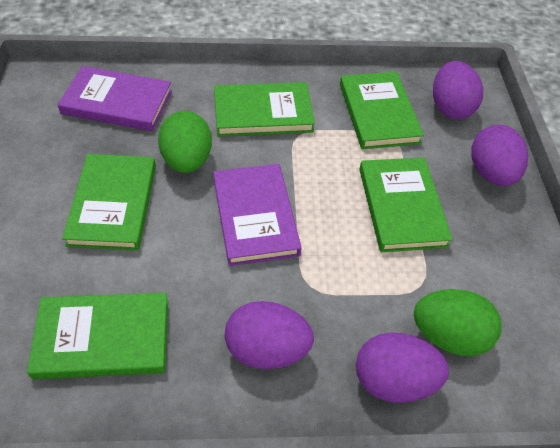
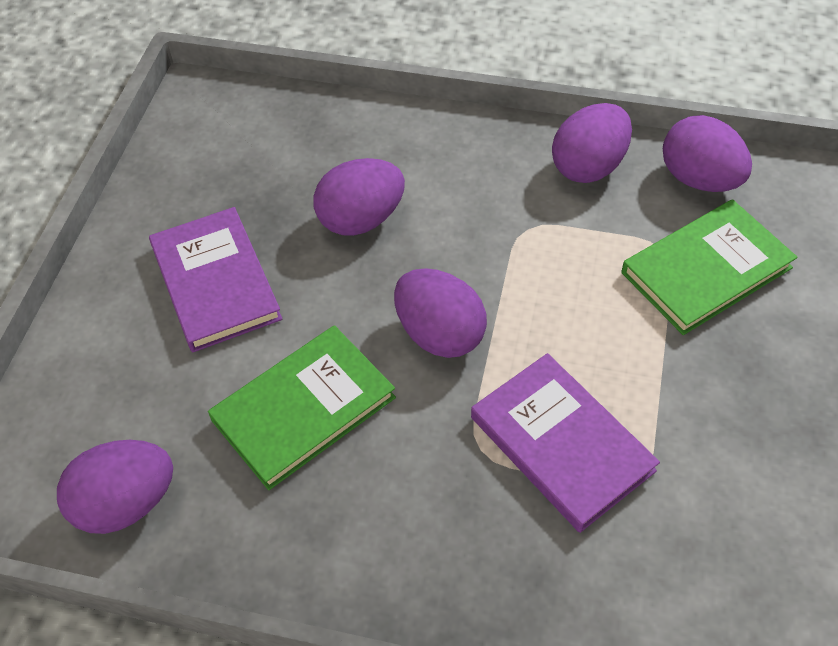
green book: [27,293,168,380] [62,154,156,251] [214,82,315,137] [340,72,424,149] [359,157,453,252] = 5 -> [208,325,396,490] [621,199,798,335] = 2
green egg: [158,111,212,173] [414,289,502,356] = 2 -> none = 0
purple egg: [225,301,314,369] [356,332,449,403] [433,61,483,119] [471,125,528,186] = 4 -> [57,440,173,534] [313,158,405,236] [394,268,487,358] [552,103,632,183] [663,115,752,192] = 5

